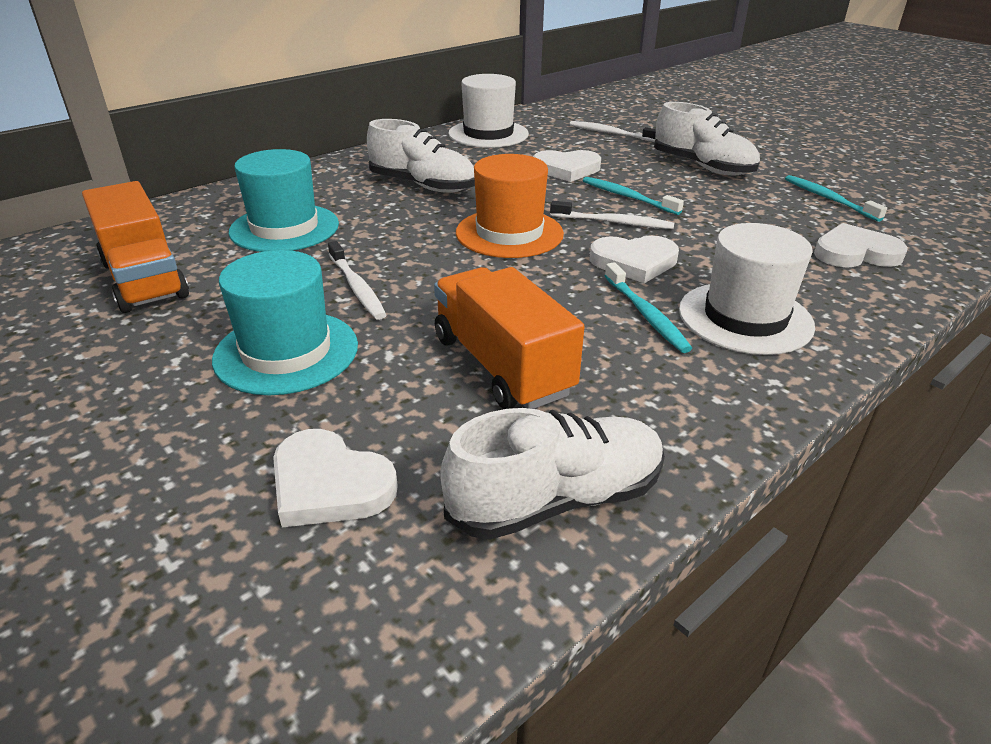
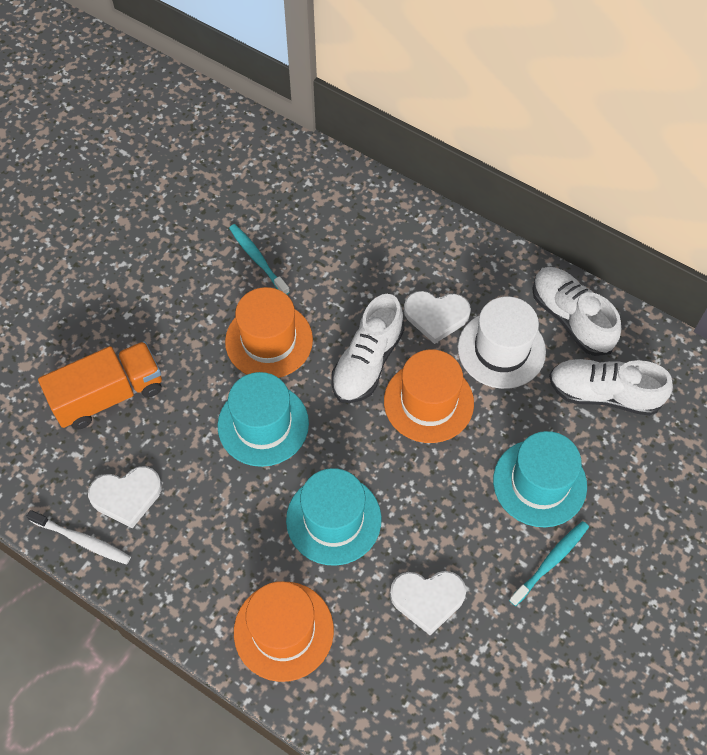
orange hat: [456,154,564,258] = 1 -> [225,287,313,378] [234,581,334,682] [384,349,474,443] = 3
orange truck: [82,181,189,313] [434,267,585,409] = 2 -> [38,341,162,430] = 1
turquoise hat: [212,250,358,395] [229,149,339,252] = 2 -> [217,372,309,467] [286,468,382,566] [493,431,587,527] = 3
turquoise toothbrush: [583,177,684,215] [605,262,692,353] [785,175,887,222] = 3 -> [229,224,289,295] [509,521,589,606] = 2
white hat: [448,74,529,148] [679,223,815,355] = 2 -> [458,296,546,389] = 1
white heart: [273,429,398,528] [533,150,601,182] [590,236,679,283] [814,223,908,268] = 4 -> [88,466,162,528] [390,571,466,635] [404,291,471,344] = 3
white toothbrush: [328,241,386,320] [550,201,674,229] [570,121,656,142] = 3 -> [26,510,131,565] = 1

